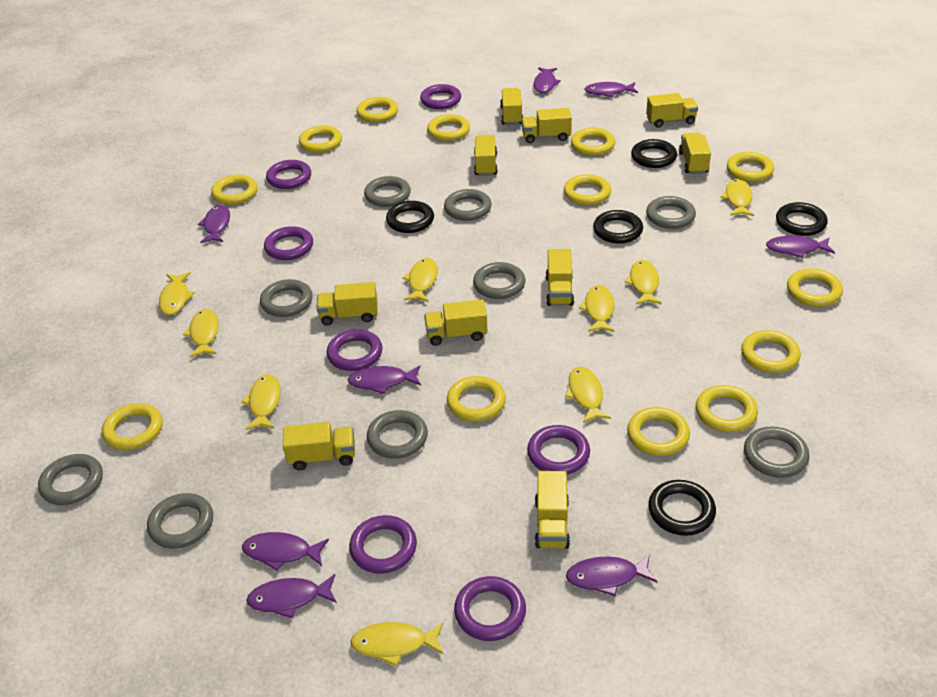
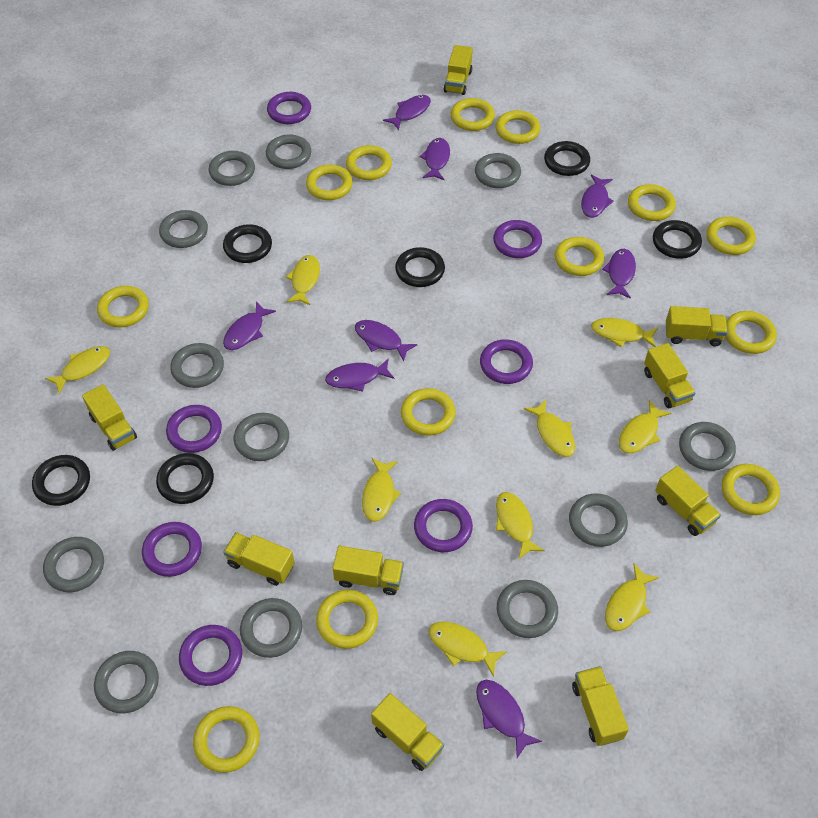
black ring: [386,201,434,233] [593,210,643,244] [631,139,677,168] [648,480,716,536] [776,202,828,236] = 5 -> [32,455,90,506] [156,453,214,504] [223,224,272,263] [395,247,445,287] [544,141,590,176] [653,220,702,259] = 6
grey ring: [38,454,103,505] [147,493,213,549] [260,279,313,317] [364,176,411,207] [367,410,428,459] [444,189,492,221] [473,262,526,299] [646,196,696,229] [744,427,810,478] = 9 -> [43,537,104,592] [94,651,159,713] [159,210,208,248] [170,343,224,388] [209,151,255,186] [234,413,289,461] [240,598,302,658] [266,134,311,169] [475,153,521,188] [497,580,558,638] [569,493,628,547] [679,422,736,471] = 12
yellow truck: [283,422,355,470] [317,282,378,326] [424,299,487,346] [474,135,498,176] [500,88,523,125] [522,108,572,143] [535,471,570,549] [546,249,574,306] [646,93,698,128] [679,133,711,174] = 10 -> [82,384,137,451] [223,532,295,586] [333,546,404,595] [371,693,444,771] [444,45,473,95] [572,666,629,746] [644,343,695,408] [655,466,721,536] [666,306,728,347] = 9

